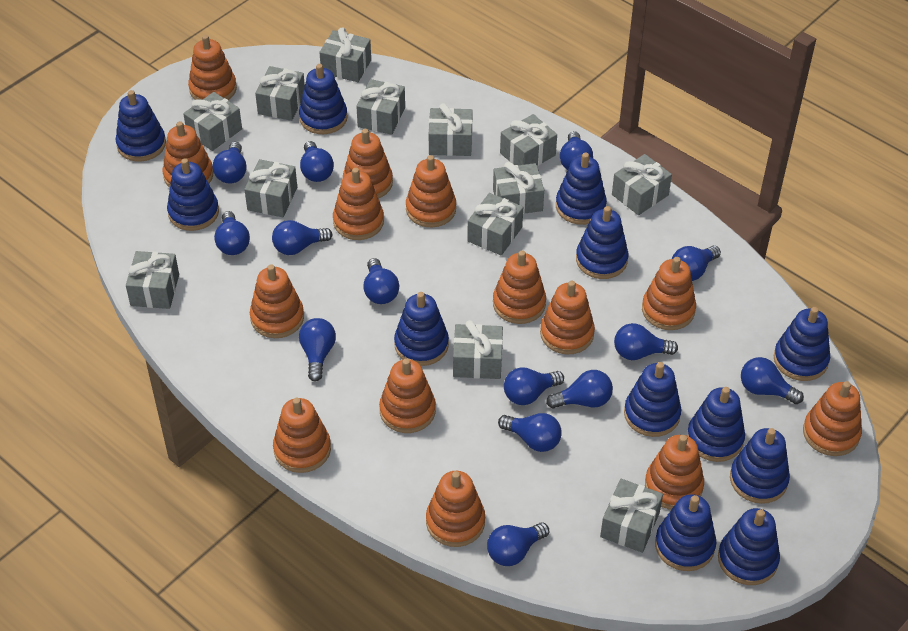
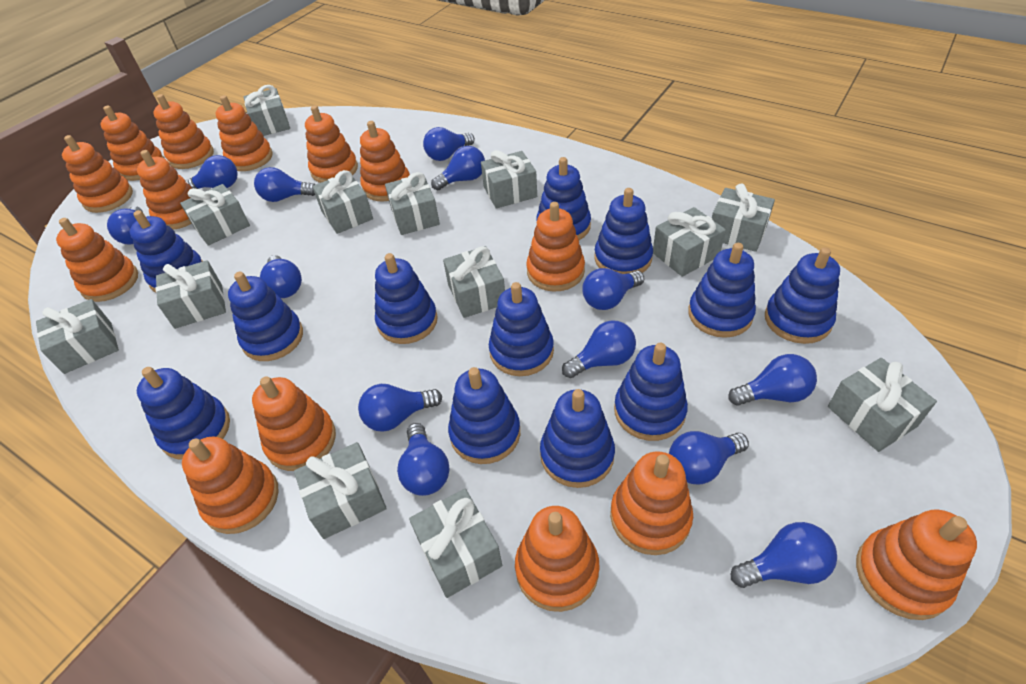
blue light bulb: [213,142,247,184] [214,211,250,255] [272,220,332,255] [299,318,336,381] [300,141,334,182] [363,258,399,304] [487,522,549,566] [498,413,562,452] [504,367,564,405] [546,370,613,408] [560,131,593,170] [614,323,678,360] [672,246,721,281] [741,357,804,404] = 14 -> [107,206,143,244] [185,155,238,189] [254,167,315,202] [260,255,302,298] [358,384,442,432] [397,423,450,496] [423,127,475,161] [431,146,485,190] [562,320,636,378] [582,268,644,310] [669,431,749,484] [728,354,817,406] [731,522,837,588] = 13

